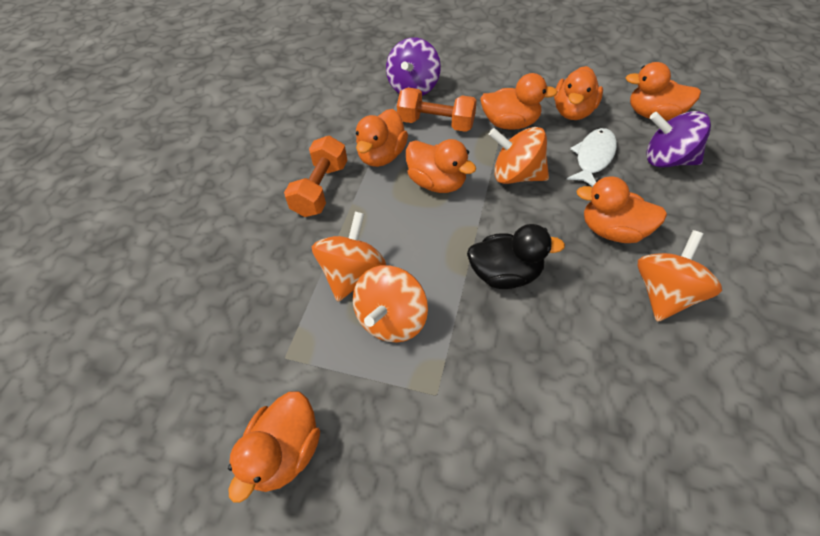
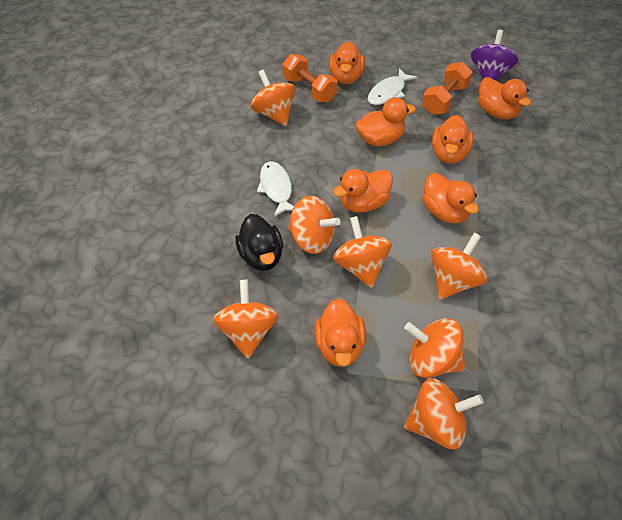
orange spinning top: [312,212,386,302] [353,265,428,342] [488,127,549,184] [638,230,722,322] = 4 -> [213,280,278,358] [251,70,296,126] [288,196,341,254] [333,216,392,288] [404,318,465,378] [404,378,484,450] [431,233,487,300] = 7
purple spinning top: [386,37,441,96] [646,111,711,168] = 2 -> [471,30,518,81] = 1
white fish: [566,128,617,186] = 1 -> [257,161,294,217] [368,68,417,105] = 2

